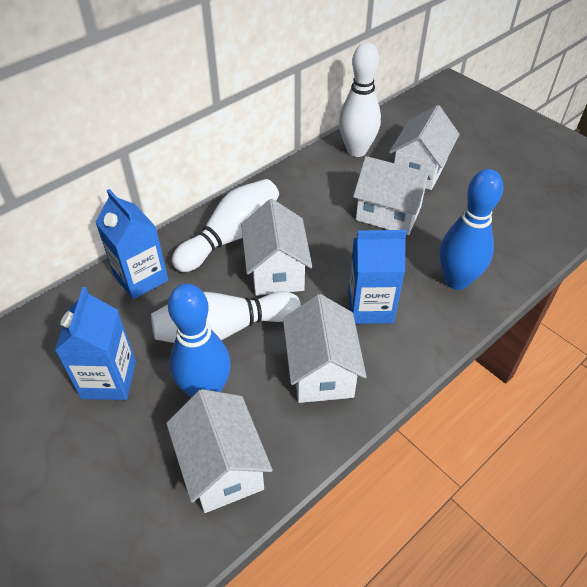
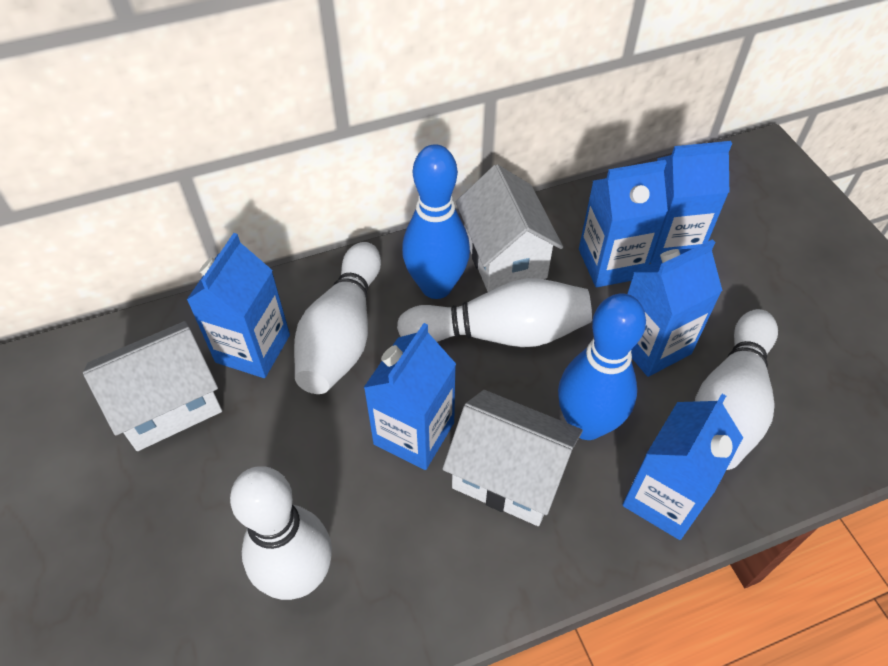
blue carton: [55,287,136,400] [95,189,168,299] [348,230,407,324] = 3 -> [187,233,290,378] [363,323,456,470] [579,160,668,287] [623,394,743,540] [627,239,722,377] [650,141,732,264] = 6
white bowling pin: [151,291,301,343] [172,179,279,272] [339,42,381,157] = 3 -> [230,466,332,600] [294,242,381,394] [397,278,592,347] [695,309,778,470] = 4
white house: [166,389,273,513] [241,199,312,296] [283,294,367,403] [353,156,432,235] [389,105,460,190] = 5 -> [83,321,222,451] [443,390,583,526] [456,164,563,292] = 3

